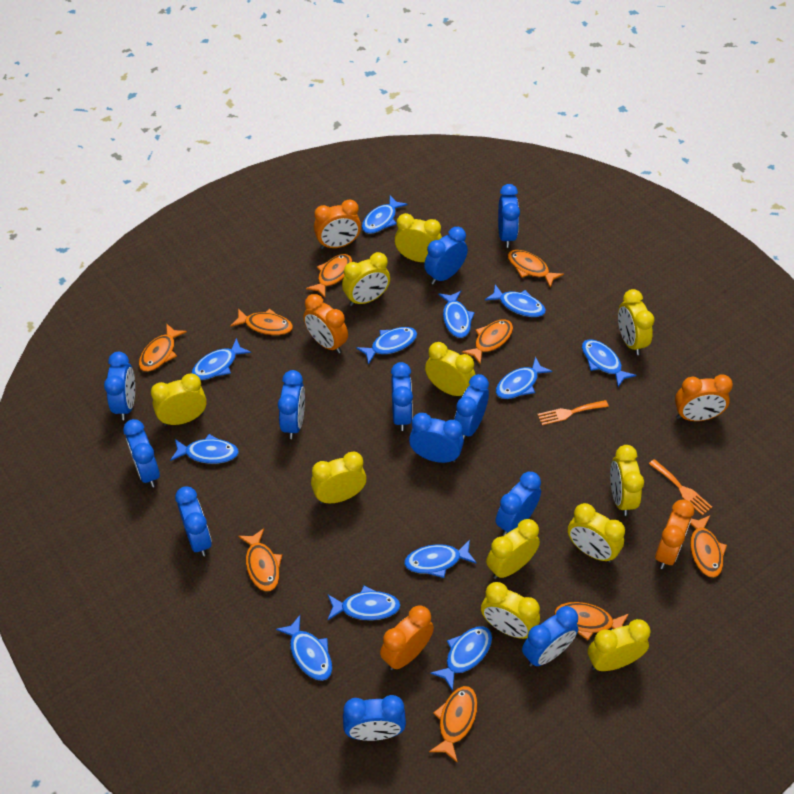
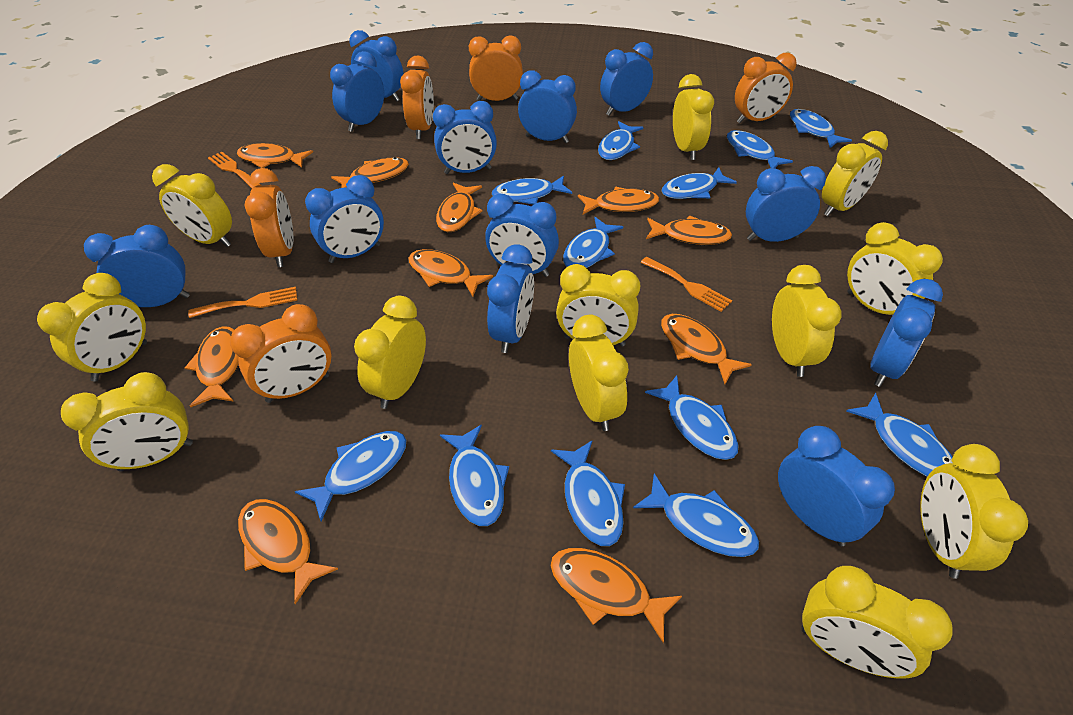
orange fish: [139,323,187,372] [230,308,293,335] [238,528,282,592] [306,254,352,298] [429,686,478,763] [462,320,513,364] [508,250,564,288] [554,602,629,640] [690,516,727,578] = 9 -> [184,326,239,407] [237,143,313,168] [238,499,338,604] [331,157,409,188] [408,249,493,297] [436,182,482,232] [550,548,682,643] [578,187,659,214] [646,216,732,245] [661,314,752,384] = 10
orange fork: [537,400,609,425] [649,459,712,515] = 2 -> [188,287,298,318] [208,152,261,188] [641,257,732,312] = 3
yellow clock: [151,373,207,426] [311,452,366,504] [342,252,390,306] [395,213,442,262] [425,342,476,396] [481,582,540,639] [486,519,540,579] [568,503,625,563] [588,619,650,671] [610,445,644,516] [618,289,654,355] = 11 -> [37,273,147,382] [61,372,193,471] [152,164,232,247] [354,296,426,409] [556,264,640,347] [569,315,629,431] [673,74,714,160] [772,265,842,377] [801,566,952,679] [822,131,888,216] [847,222,943,315] [921,444,1028,579] = 12

